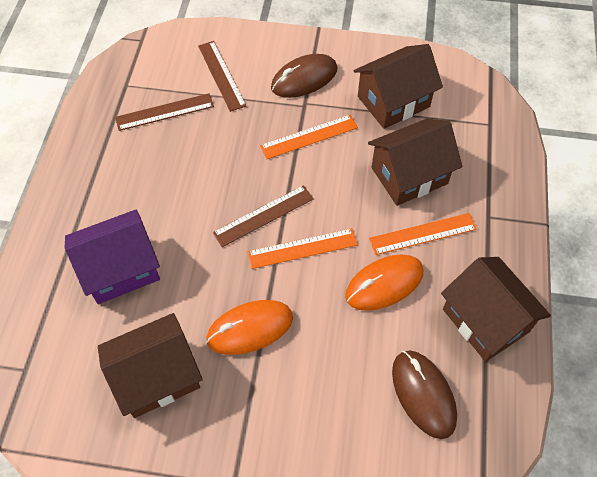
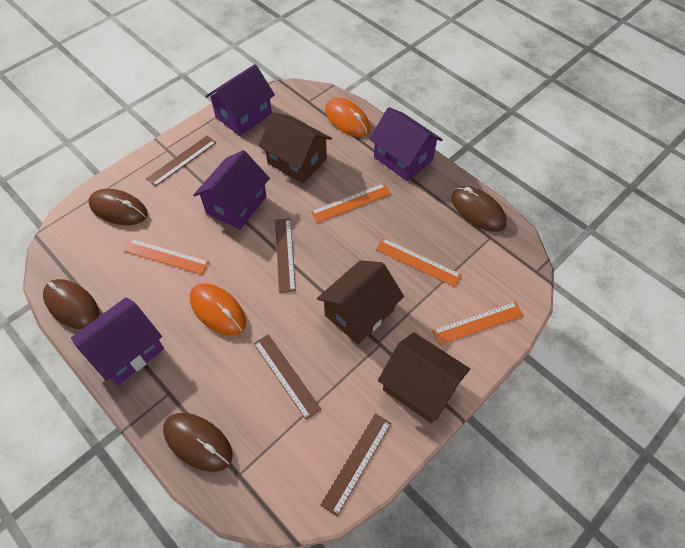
brown house: [98,313,203,418] [354,44,443,129] [368,118,462,206] [441,257,551,362] = 4 -> [259,112,332,183] [317,260,404,345] [378,332,470,423] = 3
brown mouse: [271,54,338,98] [392,350,457,439] = 2 -> [43,279,99,329] [89,189,148,225] [163,413,233,472] [451,186,507,232] = 4
brown ruler: [115,93,214,131] [198,41,246,112] [213,185,314,247] = 3 -> [146,136,216,186] [254,334,321,420] [275,219,296,293] [320,414,391,516] = 4
orange ruler: [248,228,358,269] [260,115,358,159] [369,213,477,255] = 3 -> [124,238,209,275] [311,183,391,223] [376,238,462,287] [432,302,524,345] = 4
purple house: [65,210,160,304] = 1 -> [71,297,164,386] [193,150,270,230] [205,64,275,136] [369,107,443,181] = 4

